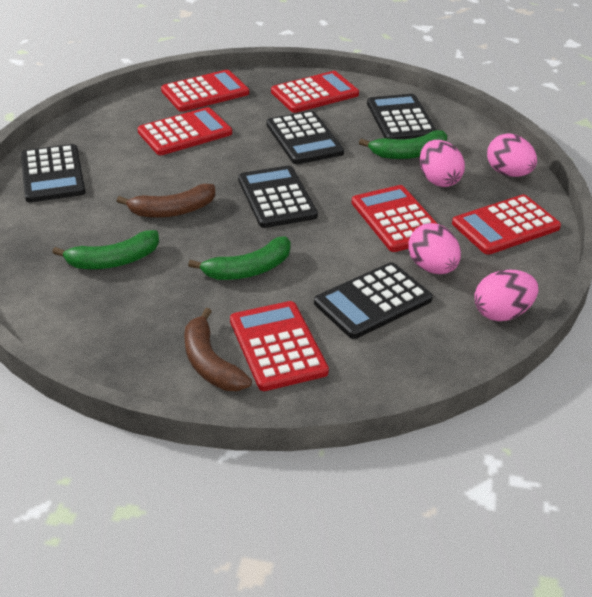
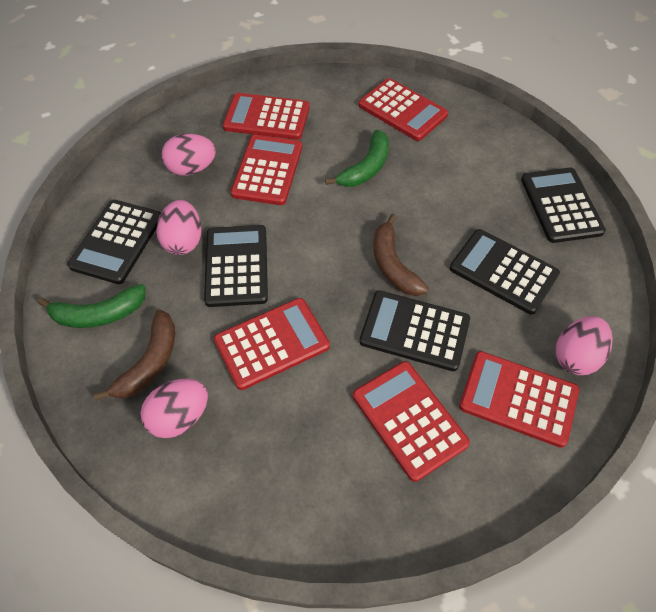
green banana: [52,230,159,269] [188,236,291,280] [359,130,447,159] = 3 -> [38,284,146,328] [325,130,389,187] = 2

